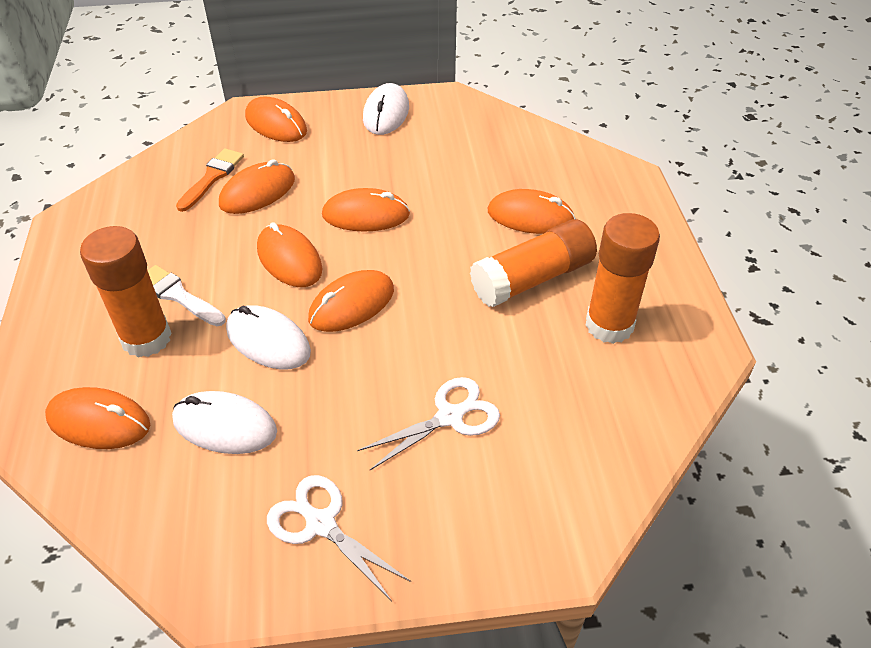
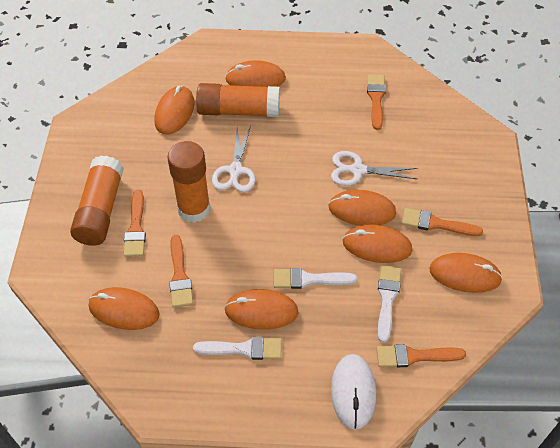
orange brush: [176,148,244,212] = 1 -> [123,190,146,257] [169,235,193,308] [367,75,386,130] [376,344,466,367] [402,208,483,236] = 5
white brush: [148,265,226,326] = 1 -> [193,337,282,360] [274,268,357,289] [378,265,401,343] = 3
white mouse: [172,391,277,454] [226,305,311,369] [363,83,409,135] = 3 -> [331,354,376,430] = 1

